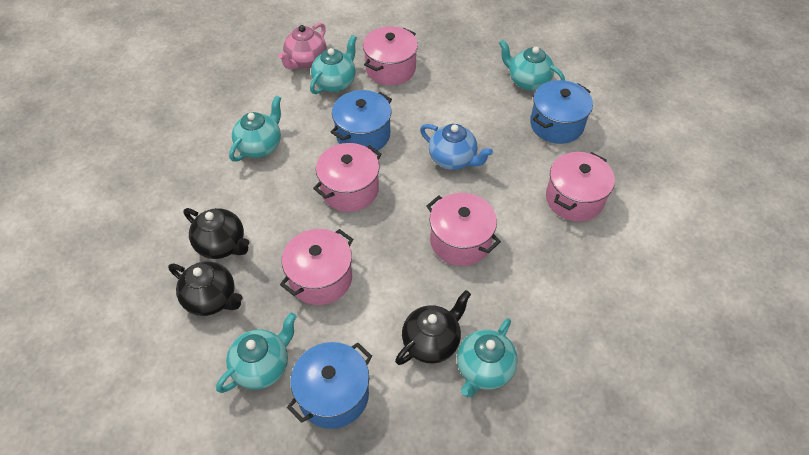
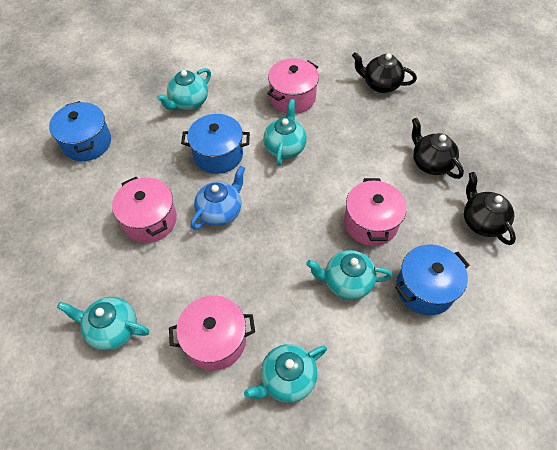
pink pot: [280,229,353,305] [313,143,382,212] [363,26,418,85] [426,193,501,266] [546,152,615,222] = 5 -> [112,177,177,243] [169,295,255,371] [267,58,319,114] [344,178,407,246] = 4
pink teapot: [278,22,327,69] = 1 -> none = 0

